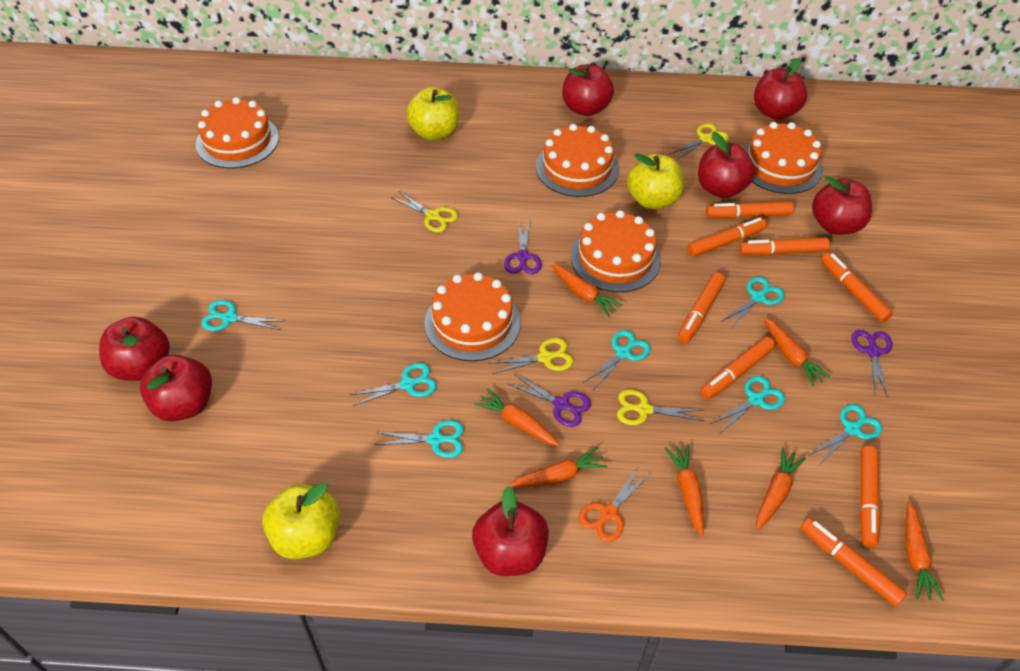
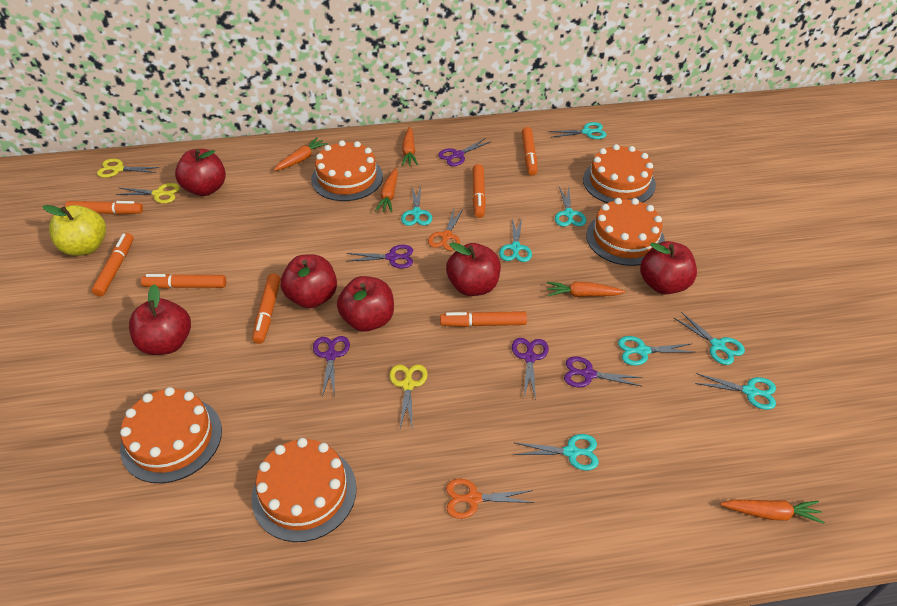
orange carrot: [474,389,560,446] [508,447,607,487] [551,264,623,317] [665,444,704,536] [756,447,806,530] [764,317,831,386] [906,502,944,601] = 7 -> [274,137,328,171] [375,168,398,212] [402,127,418,166] [547,282,625,297] [720,500,825,524] = 5
orange marker: [678,272,725,344] [687,218,767,257] [700,337,775,399] [706,201,794,218] [739,237,830,255] [800,518,907,606] [821,252,893,322] [859,446,881,547] = 8 -> [65,201,143,215] [91,233,134,296] [141,274,226,289] [252,273,281,344] [440,311,527,327] [473,164,486,218] [522,127,537,176] = 7
orange scissors: [578,466,650,542] = 1 -> [428,208,464,251] [446,478,534,519] = 2
purple scissors: [504,220,542,274] [507,374,591,427] [851,330,892,397] = 3 -> [313,336,350,397] [347,245,413,268] [438,138,492,166] [512,338,549,400] [564,356,643,387] = 5
red apple: [99,317,170,381] [140,355,212,421] [472,486,549,576] [562,64,614,116] [698,132,755,198] [754,58,807,120] [812,176,872,235] = 7 -> [129,284,191,355] [175,149,226,196] [281,254,337,308] [337,276,394,332] [446,242,501,296] [640,241,697,295] = 6
turquoise scissors: [201,300,283,331] [350,363,437,406] [374,420,464,458] [583,330,651,389] [710,376,785,434] [721,277,785,329] [808,404,882,465] = 7 -> [401,186,432,226] [499,218,532,262] [514,434,599,471] [549,122,607,139] [555,186,586,227] [618,336,693,366] [674,312,745,365] [695,373,776,410] = 8
yellow apple: [262,482,340,559] [406,87,459,140] [627,153,684,209] = 3 -> [43,205,106,256] = 1
yellow scissors: [392,191,458,233] [490,338,574,374] [617,389,704,425] [669,123,729,160] = 4 -> [97,159,160,178] [116,183,180,203] [389,365,428,430] = 3

